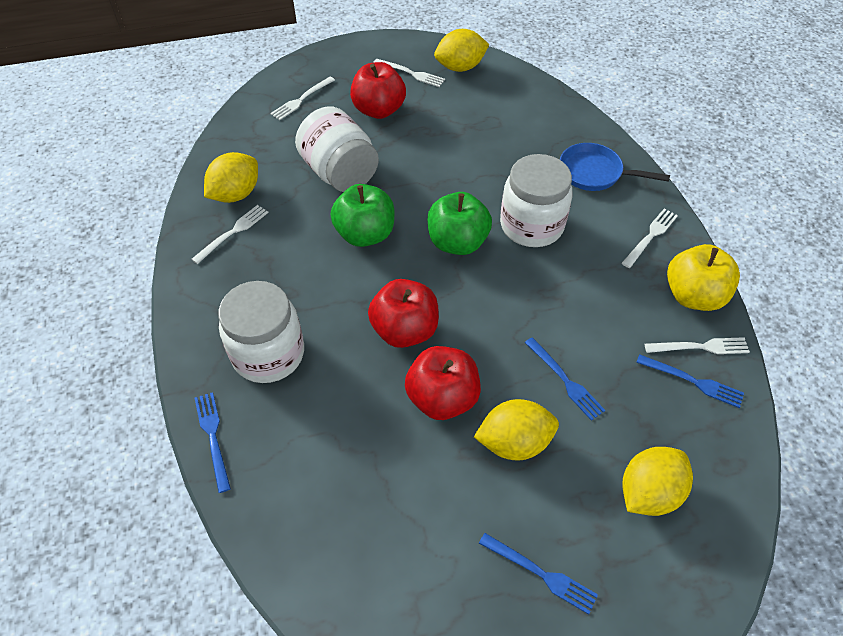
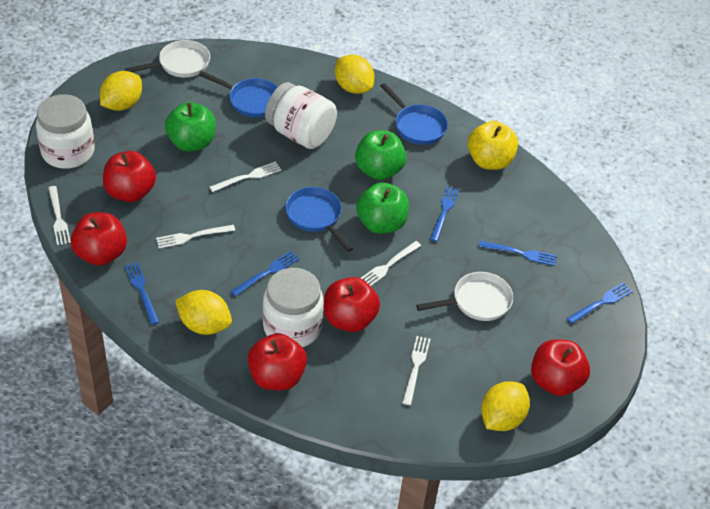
blue fork: [194,392,231,493] [479,533,598,615] [525,337,605,421] [636,354,744,408] = 4 -> [125,262,159,325] [231,251,299,296] [430,186,459,242] [479,241,557,266] [567,282,633,324] = 5
blue pan: [560,143,670,191] = 1 -> [199,71,278,117] [285,187,353,252] [380,83,448,145] = 3
green apple: [331,184,394,247] [428,192,492,255] = 2 -> [165,102,216,151] [355,130,406,180] [356,182,409,234] = 3
red apple: [350,62,406,119] [368,279,439,348] [405,346,481,420] = 3 -> [71,212,127,266] [103,151,156,202] [248,333,307,390] [324,277,380,332] [531,339,590,396] = 5
white pan: none = 0 -> [125,40,210,78] [416,272,513,321] = 2

